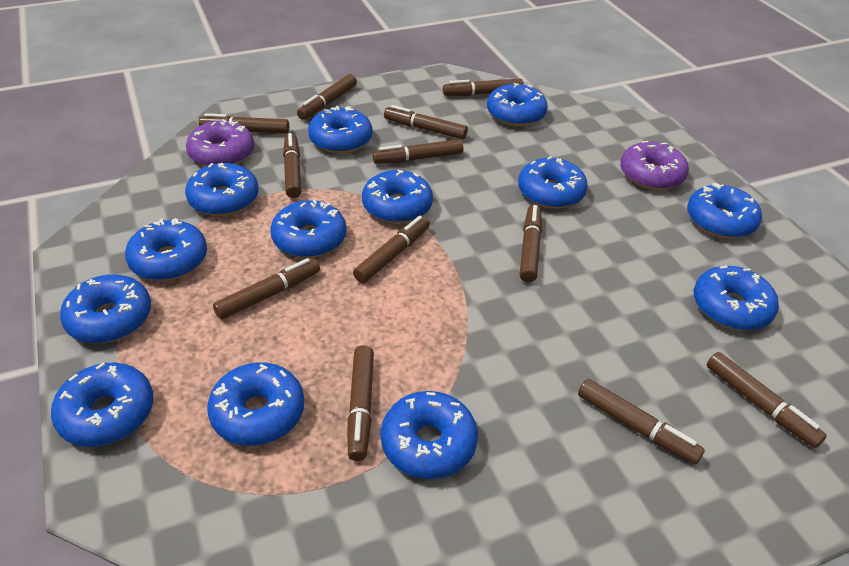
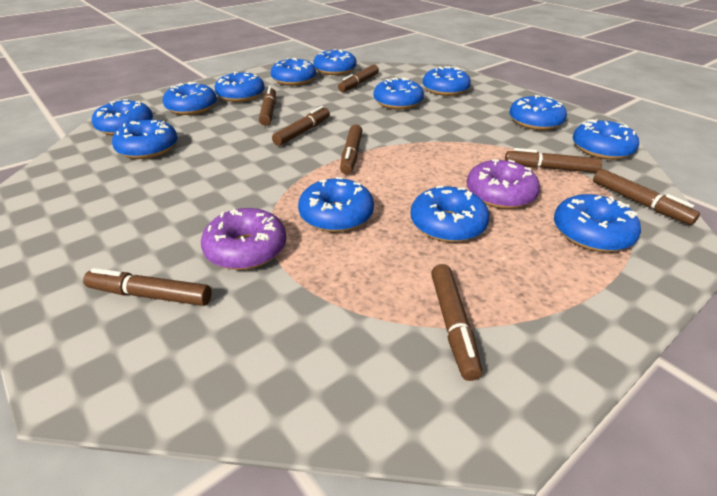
brown marker: [199,113,289,134] [213,258,320,319] [283,133,301,198] [297,74,357,120] [347,345,374,461] [353,216,430,283] [372,139,463,164] [384,105,468,139] [443,79,524,96] [520,205,542,282] [578,379,705,464] [707,352,827,448] = 12 -> [83,268,212,306] [259,86,276,126] [272,106,330,146] [338,65,379,92] [340,124,362,174] [431,264,482,381] [505,148,602,173] [593,169,700,225] = 8

